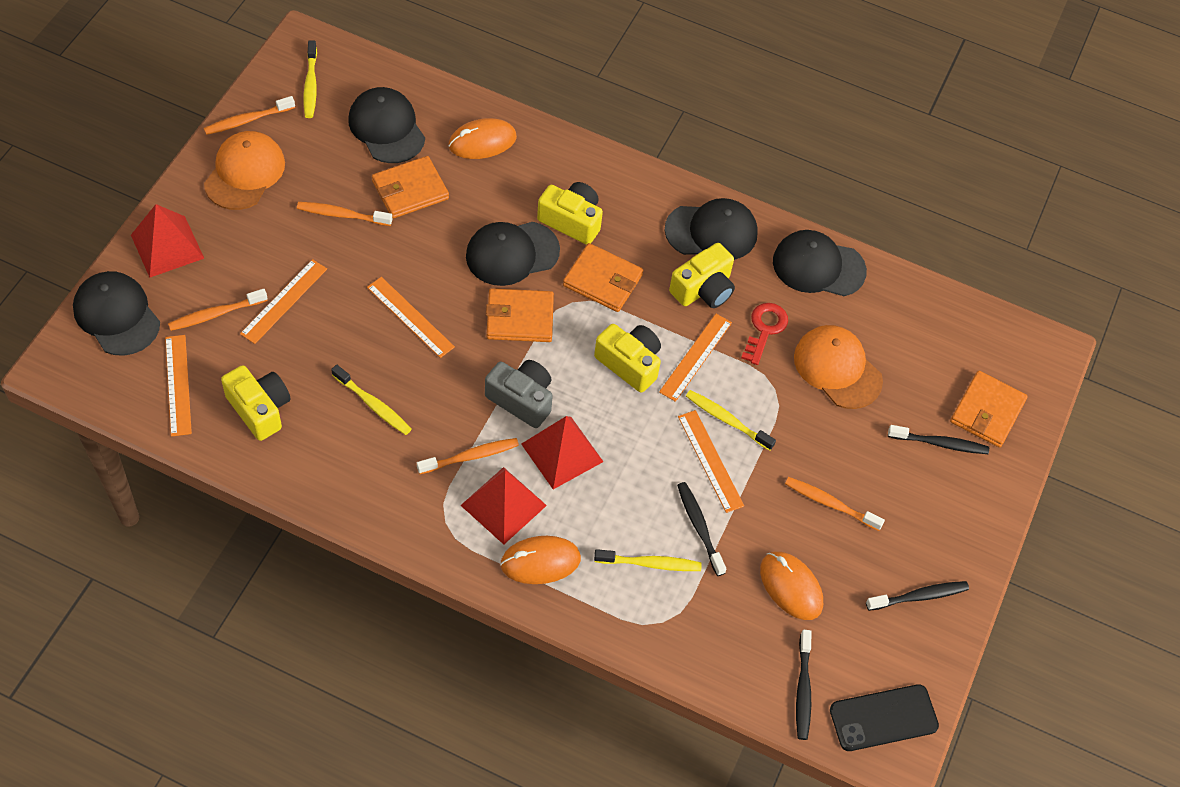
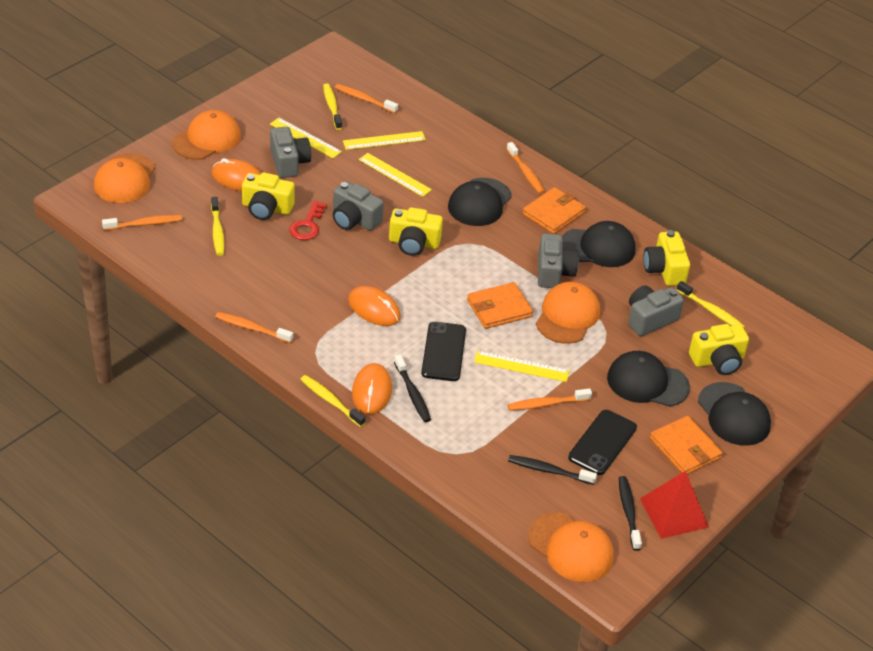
black cap: [73,271,160,356] [348,87,425,163] [466,222,560,286] [665,198,758,260] [773,230,867,296] = 5 -> [448,178,512,226] [562,221,636,267] [607,351,690,407] [698,382,771,446] = 4
black phone: [830,684,939,751] = 1 -> [421,322,466,381] [568,410,637,475] = 2
black toothbrush: [677,482,726,576] [796,630,812,740] [866,581,969,611] [888,425,989,454] = 4 -> [394,355,431,422] [508,455,597,485] [619,476,642,551] = 3
grey camera: [485,360,553,428] = 1 -> [270,127,311,178] [332,181,384,231] [538,233,579,288] [628,285,684,336] = 4
orange cap: [204,131,285,210] [794,325,883,409] = 2 -> [94,153,155,203] [172,110,241,160] [528,512,613,582] [536,281,600,344] = 4
orange ruler: [165,335,192,437] [240,259,327,344] [367,277,455,358] [659,314,732,402] [678,410,744,513] = 5 -> none = 0
orange wallet: [372,156,449,218] [486,288,554,342] [563,243,643,312] [950,371,1028,447] = 4 -> [467,282,533,329] [522,187,586,234] [650,416,723,474] = 3
red pyramid: [131,204,204,278] [460,467,547,545] [521,416,603,489] = 3 -> [640,471,709,539] = 1
yellow ruler: none = 0 -> [270,118,342,158] [343,131,426,150] [359,153,432,197] [474,351,570,382] = 4

